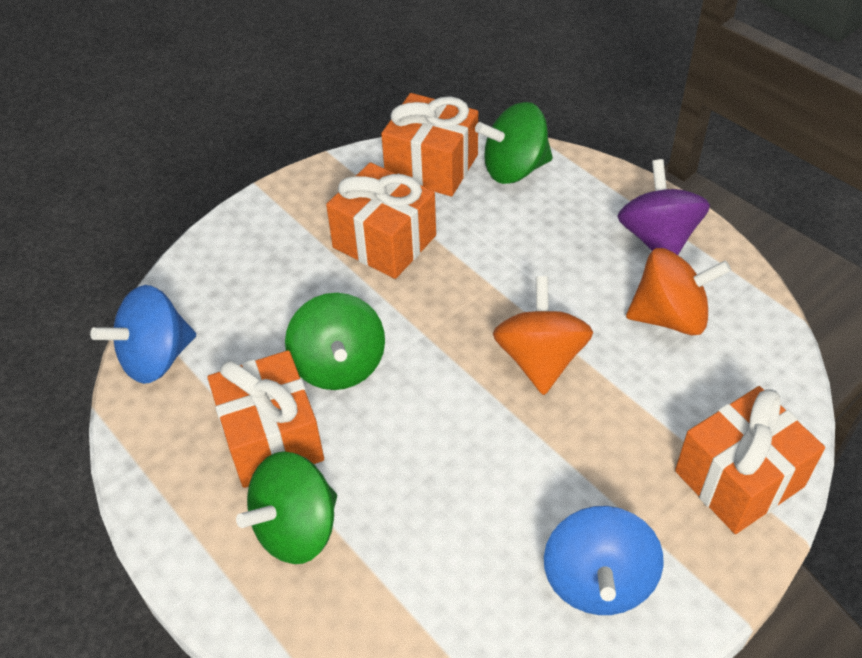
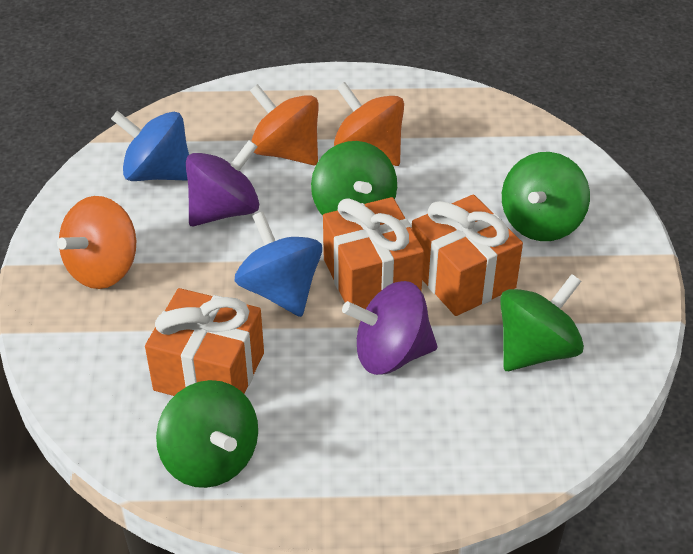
green spinning top: [236,451,337,564] [285,293,385,390] [475,102,553,184] = 3 -> [156,380,258,488] [311,141,397,215] [500,274,584,371] [502,152,590,241] = 4
orange gift: [208,350,324,488] [326,162,436,279] [381,93,478,196] [675,386,825,534] = 4 -> [145,288,264,396] [323,197,424,309] [412,194,523,316] = 3
orange spinning top: [493,276,593,395] [626,248,731,335] = 2 -> [57,196,136,289] [250,84,319,165] [334,82,404,166] = 3
purple spinning top: [617,159,710,255] = 1 -> [186,140,259,226] [342,281,437,375] = 2

